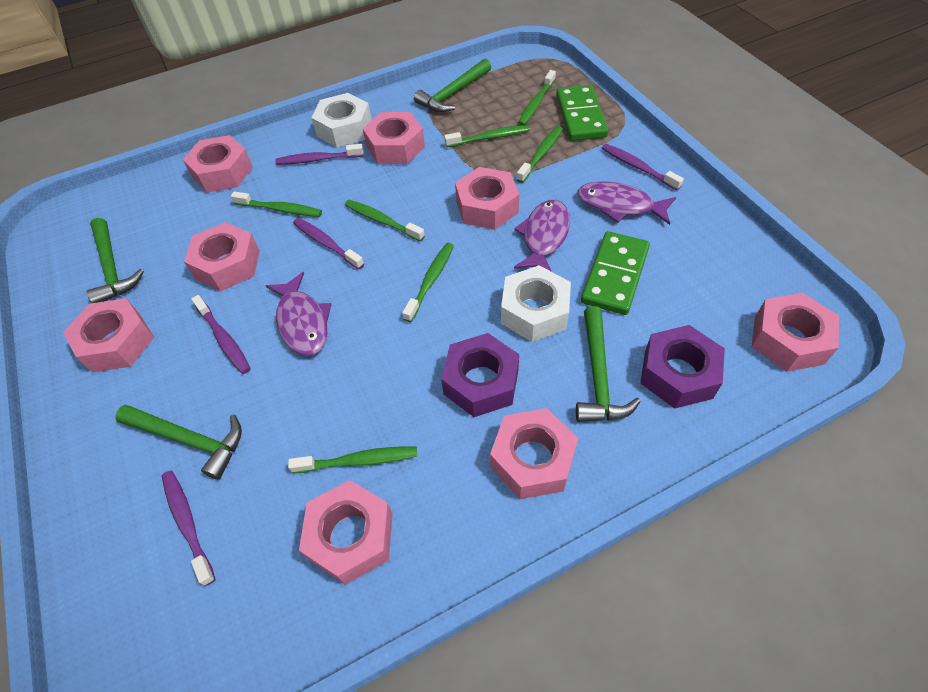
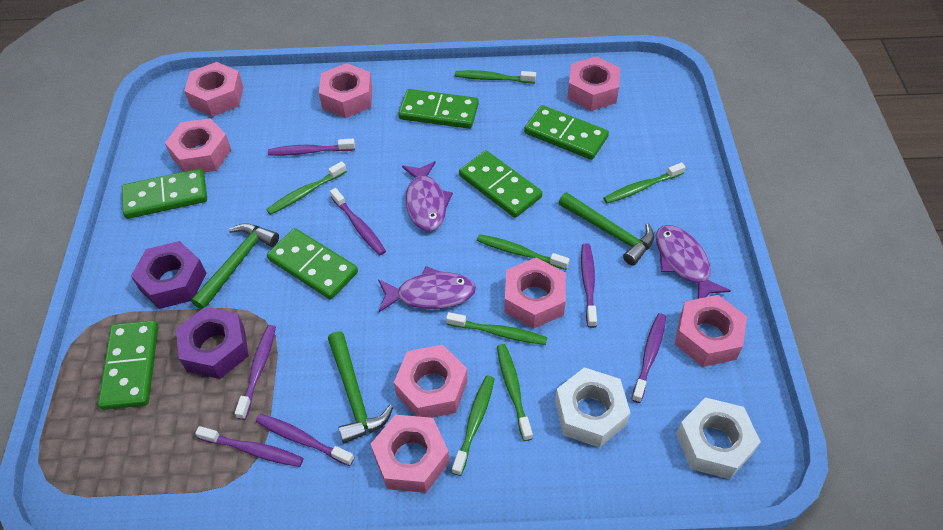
green domino: [556,85,609,141] [581,231,650,315] = 2 -> [98,320,159,410] [122,168,207,219] [267,228,358,299] [398,89,479,129] [459,150,542,218] [524,105,609,160] = 6
green hammer: [86,218,144,303] [115,405,242,480] [414,59,491,112] [576,306,641,422] = 4 -> [191,223,279,310] [328,331,393,444] [559,192,654,266] = 3
purple toothbrush: [162,470,215,586] [191,295,251,374] [275,144,364,165] [293,218,364,269] [602,144,684,190] = 5 -> [195,426,303,467] [235,325,276,420] [256,414,354,466] [268,139,355,156] [330,188,386,255] [581,243,597,328] [631,313,666,403] = 7

